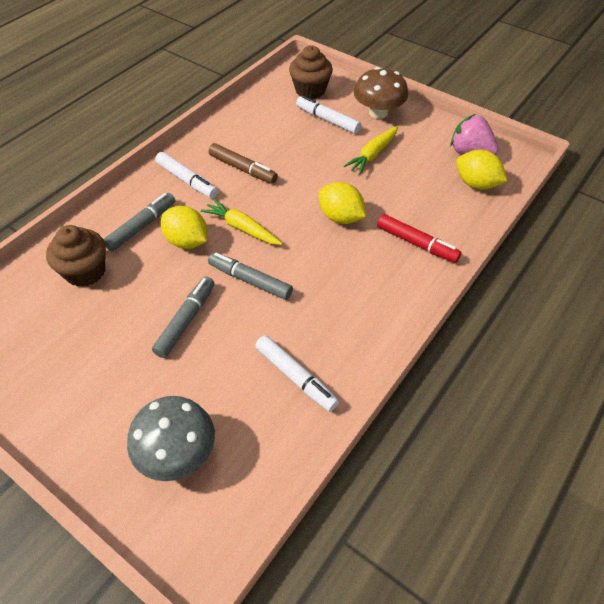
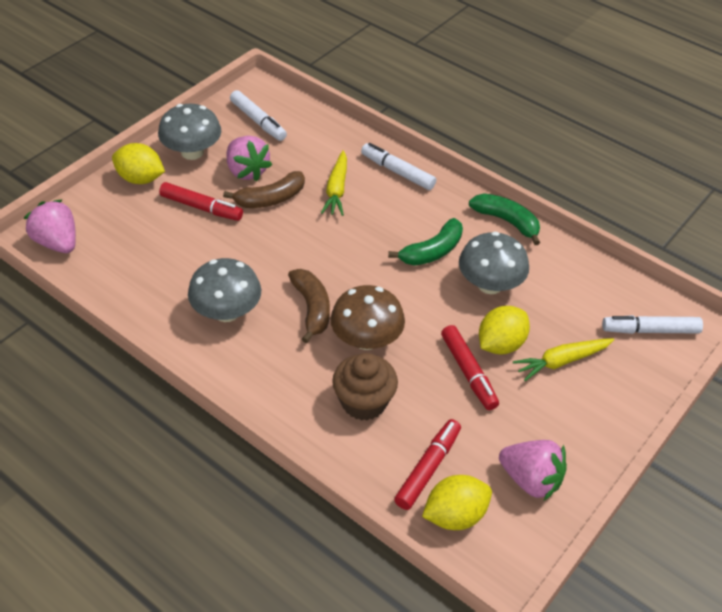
brown banana: none = 0 -> [223,171,305,208] [288,269,330,343] = 2
brown cupcake: [46,225,106,287] [289,46,333,99] = 2 -> [332,353,398,421] = 1
brown marker: [209,143,278,184] = 1 -> none = 0
green banana: none = 0 -> [388,218,463,266] [469,193,540,245] = 2
grey marker: [104,193,175,251] [152,276,215,358] [208,252,293,300] = 3 -> none = 0
grey mushroom: [127,396,215,481] = 1 -> [158,104,221,160] [188,258,261,322] [459,232,529,294] = 3
pink strawberry: [450,114,499,155] = 1 -> [24,199,76,253] [226,136,272,181] [499,440,567,501] = 3
red marker: [377,214,462,263] = 1 -> [159,182,243,221] [394,419,461,510] [441,325,499,410] = 3

